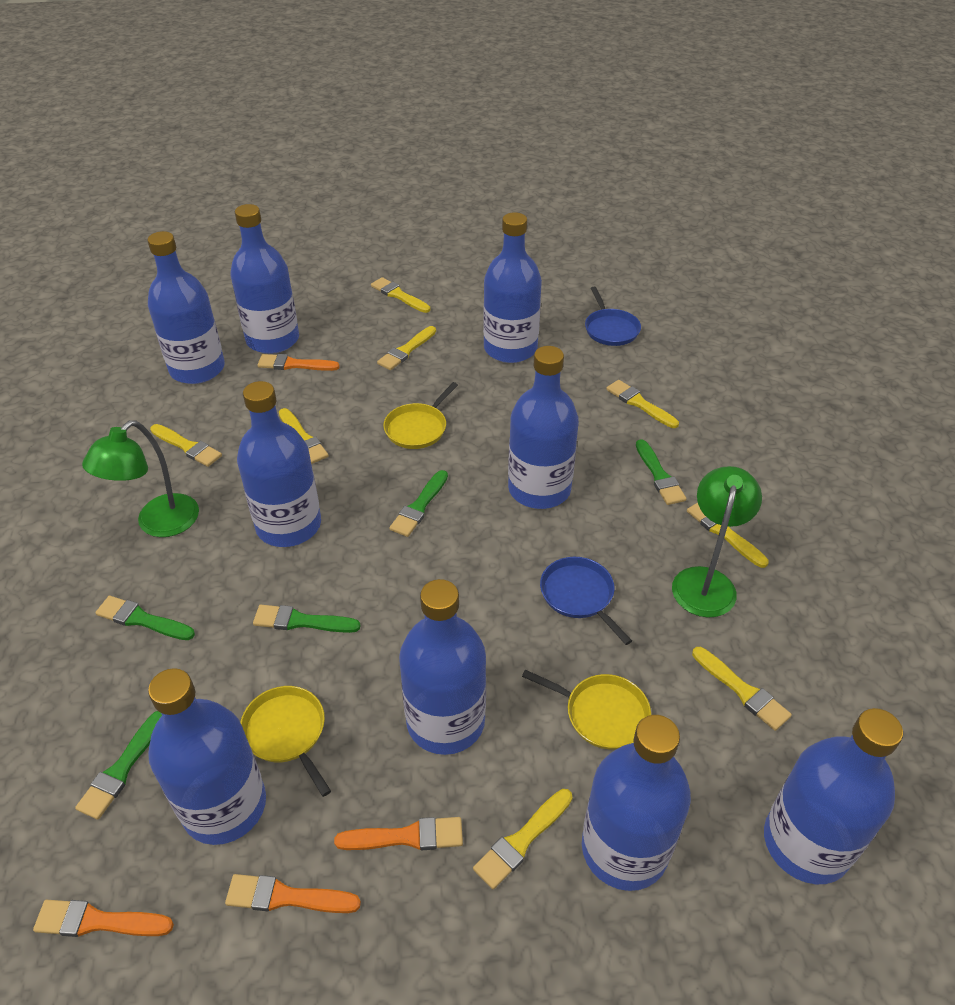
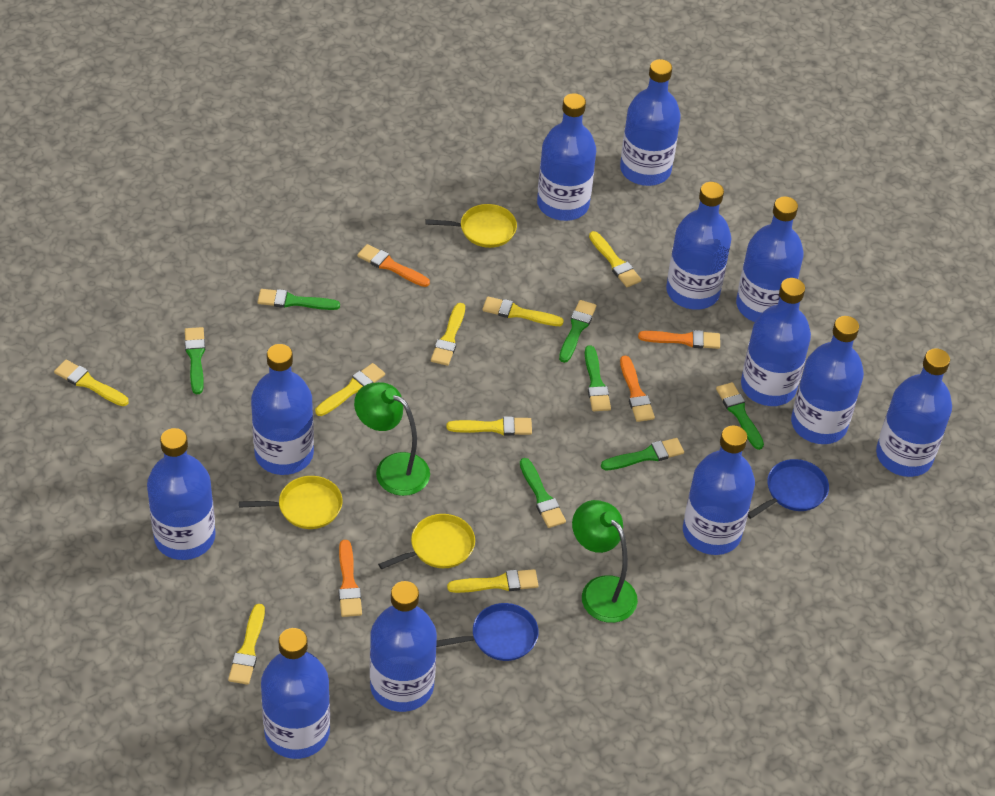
blue bottle: [147,231,225,384] [148,668,266,845] [230,204,299,354] [237,381,321,547] [399,579,486,755] [483,212,542,363] [508,346,579,509] [582,715,691,891] [764,708,903,884] = 9 -> [147,428,216,560] [251,344,314,475] [261,628,330,759] [370,581,437,712] [537,93,596,221] [620,59,681,186] [666,182,731,310] [683,425,755,555] [736,196,804,322] [741,278,811,406] [791,316,864,444] [876,348,952,477] = 12
green brush: [75,711,162,820] [95,596,195,640] [253,605,361,633] [389,470,448,537] [636,439,686,505] = 5 -> [185,327,205,394] [258,289,340,310] [520,458,566,528] [559,300,597,363] [585,345,611,411] [601,438,684,470] [716,382,764,450] = 7

